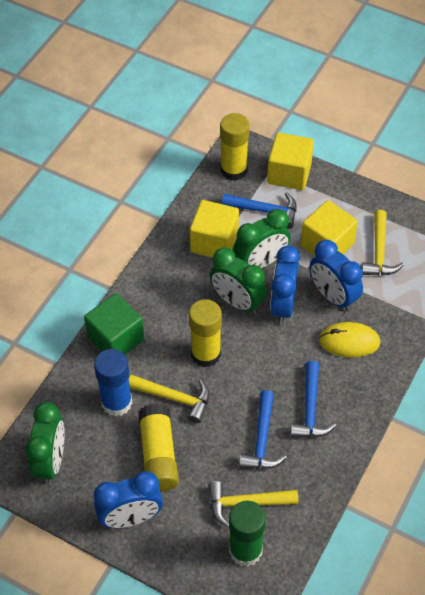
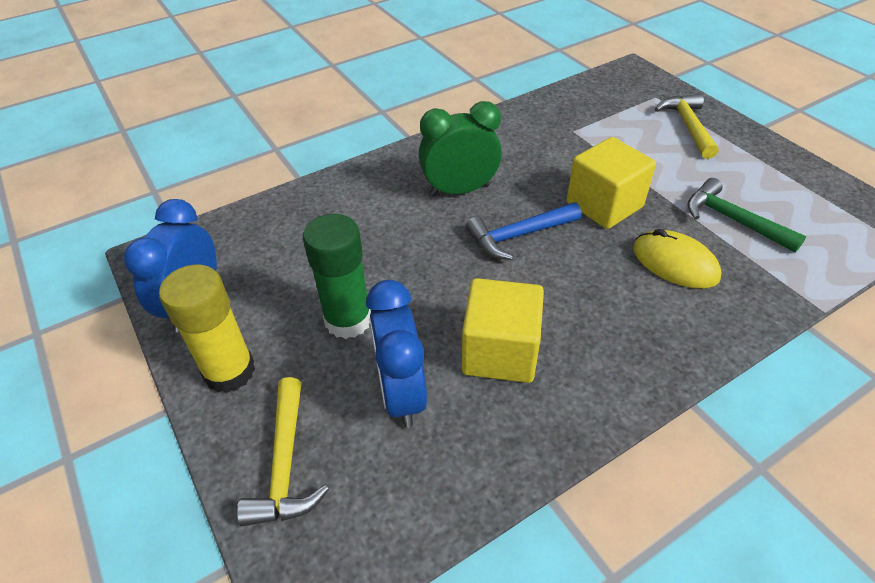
blue clock: [94,471,163,528] [270,245,300,324] [310,240,363,311] = 3 -> [124,199,217,332] [366,280,427,428] = 2
blue glue stick: [94,349,132,417] = 1 -> none = 0
blue hammer: [222,192,297,229] [239,390,287,469] [290,361,337,437] = 3 -> [466,202,582,260] = 1
green clock: [26,402,65,484] [210,247,267,314] [233,209,291,269] = 3 -> [419,101,502,196] = 1
green cube: [84,293,144,355] = 1 -> none = 0
green hammer: none = 0 -> [687,178,807,253] = 1
yellow cube: [190,200,239,258] [267,132,314,190] [301,200,358,256] = 3 -> [462,278,544,383] [566,137,656,229] = 2
yellow glue stick: [138,404,179,492] [189,299,222,367] [220,113,249,181] = 3 -> [159,265,255,393] = 1
yellow hammer: [129,375,210,423] [208,481,299,527] [361,210,404,275] = 3 -> [237,377,329,526] [655,94,719,159] = 2

